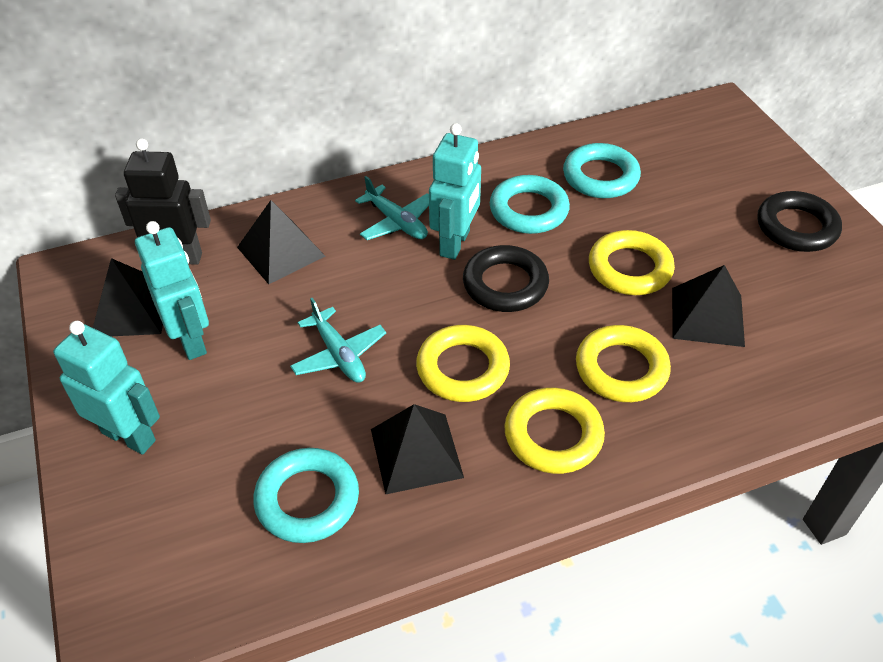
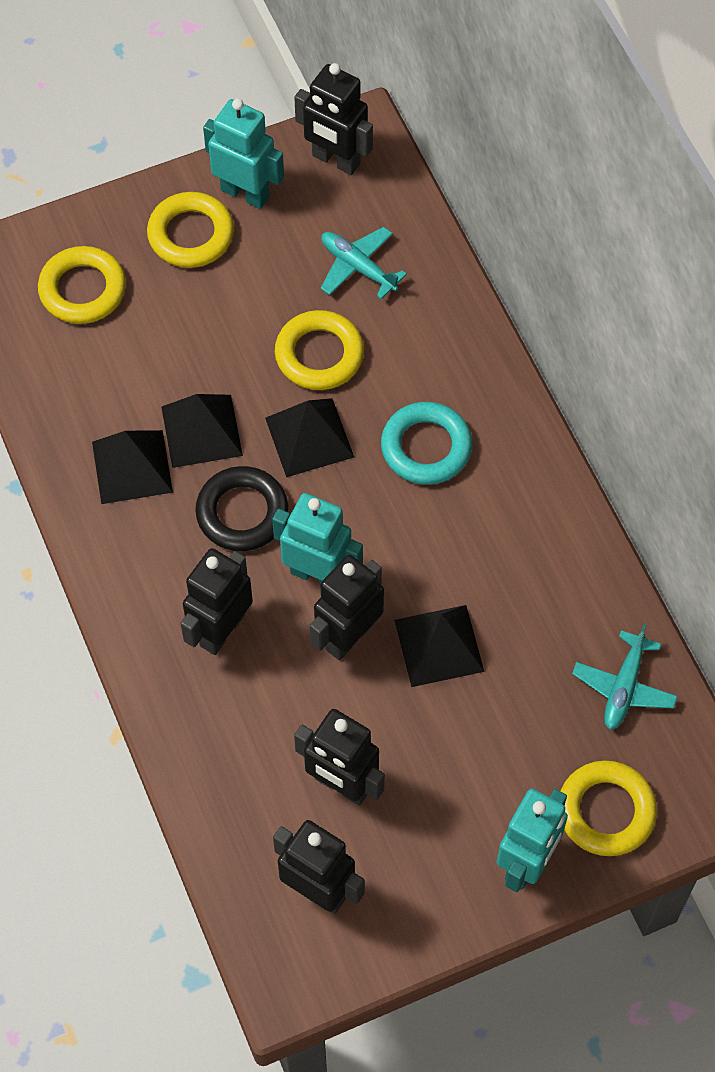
black ring: [463,245,549,312] [757,191,842,252] = 2 -> [195,466,288,551] = 1
black robot: [115,138,211,264] = 1 -> [180,548,253,655] [273,820,365,914] [294,63,373,175] [294,709,385,806] [310,555,384,661] = 5
turquoise ring: [253,448,359,543] [490,175,570,234] [563,143,641,198] = 3 -> [381,402,472,485] = 1

